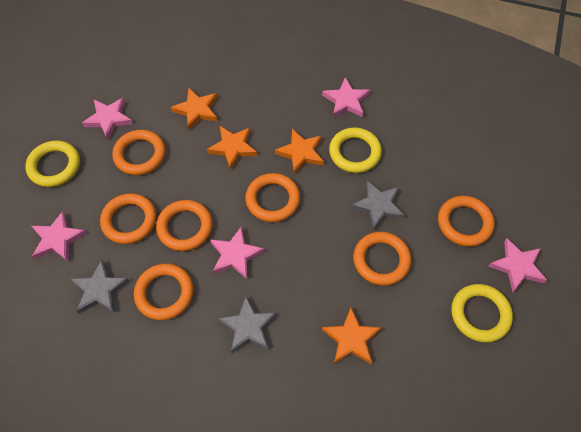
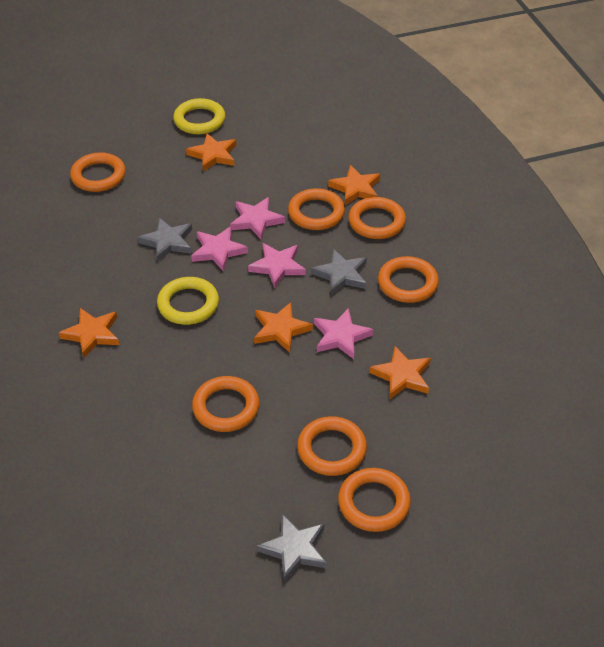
orange star: [170,88,218,130] [207,126,258,170] [275,129,324,174] [322,308,381,364] = 4 -> [59,308,119,359] [186,133,237,172] [254,302,313,353] [328,165,380,205] [369,346,431,399] = 5
pink star: [32,211,87,262] [82,97,133,140] [210,227,264,279] [322,77,370,118] [489,238,547,292] = 5 -> [191,227,248,272] [230,197,285,240] [248,243,306,288] [314,308,373,359] = 4
yellow ring: [25,140,80,187] [329,128,382,173] [451,284,513,342] = 3 -> [157,277,219,325] [173,98,225,134] = 2

